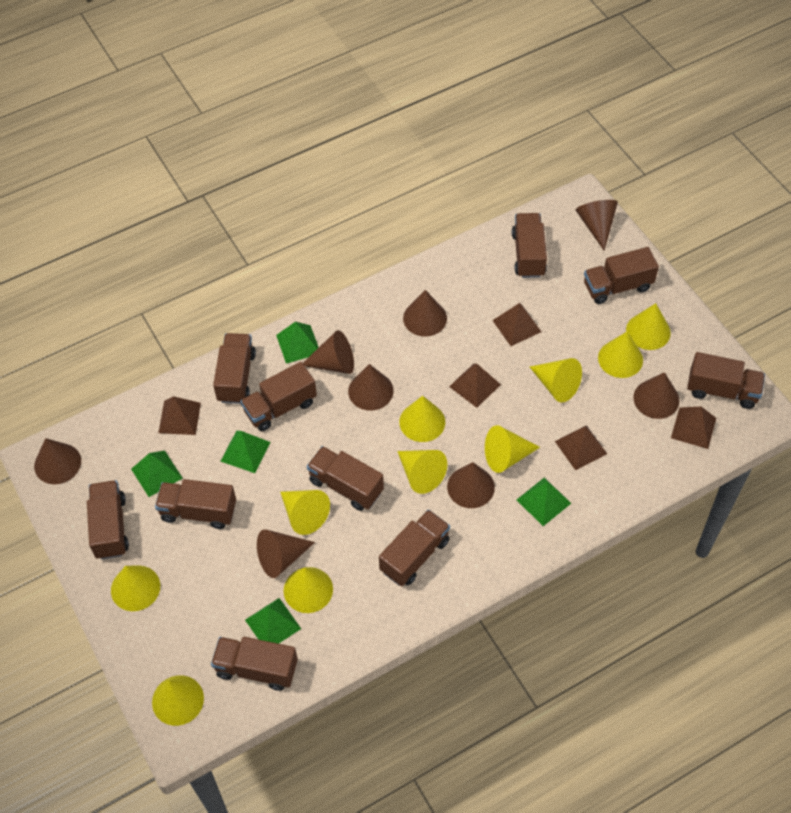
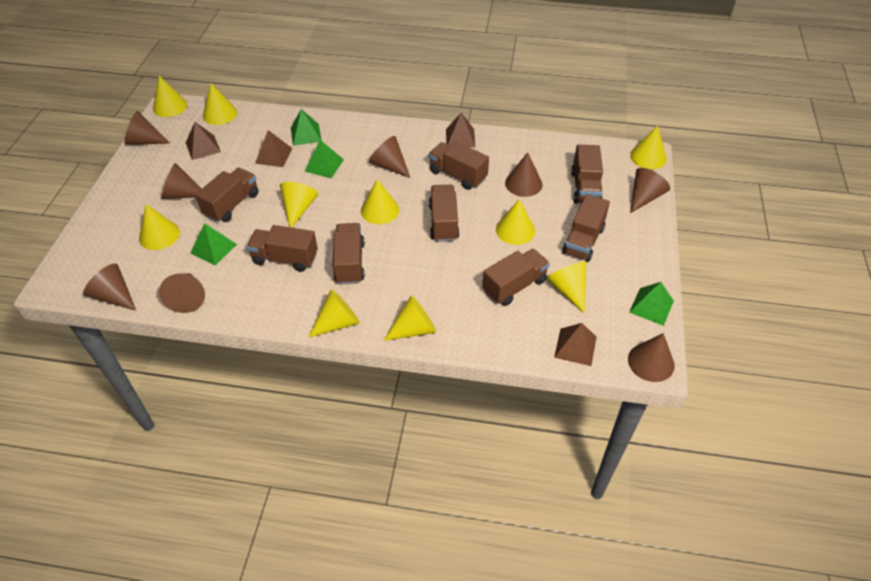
brown pyramid: [158,396,201,435] [449,363,501,408] [492,303,541,346] [555,425,607,471] [671,407,716,449] = 5 -> [186,122,221,160] [255,130,293,167] [446,113,475,148] [554,323,597,366] = 4
brown truck: [87,480,129,559] [155,479,236,529] [211,637,298,691] [213,333,256,404] [241,362,317,431] [307,446,384,511] [379,509,450,586] [512,213,547,278] [584,247,659,304] [687,352,765,409] = 10 -> [195,168,259,222] [247,225,318,272] [333,223,365,284] [429,142,489,190] [429,185,459,242] [482,249,550,306] [562,194,610,262] [571,144,603,204] = 8
green pyramid: [131,450,183,497] [221,431,271,473] [245,598,301,644] [276,322,319,364] [517,477,571,526] = 5 -> [190,223,237,266] [291,109,322,146] [304,140,344,178] [629,282,674,326] = 4

